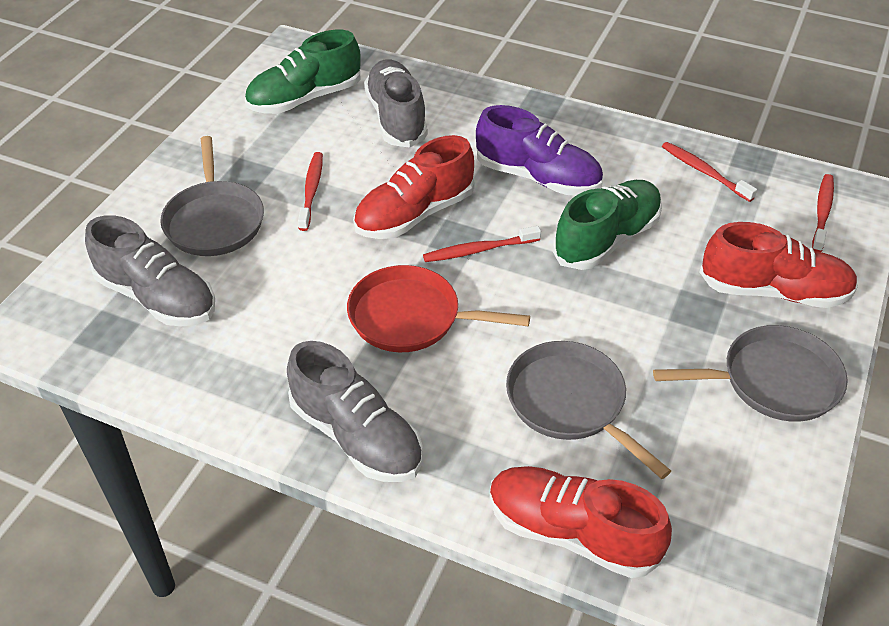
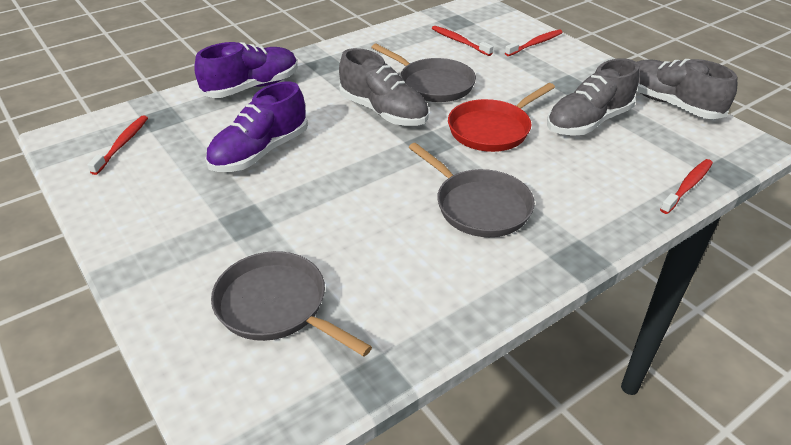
green shoe: [245,30,361,114] [552,180,662,270] = 2 -> none = 0
purple shoe: [476,105,603,195] = 1 -> [194,42,298,98] [205,82,308,172] = 2
red shoe: [353,135,475,239] [489,466,672,578] [700,222,858,308] = 3 -> none = 0

